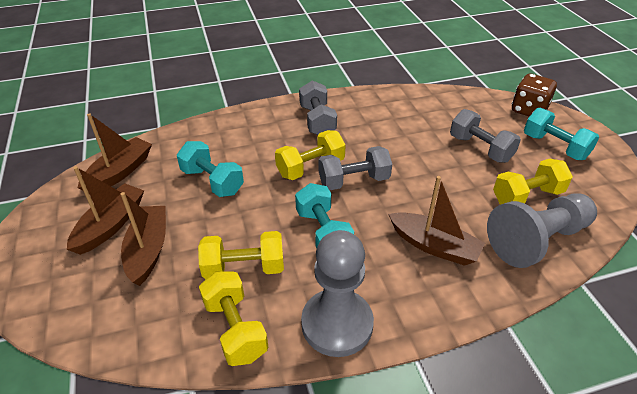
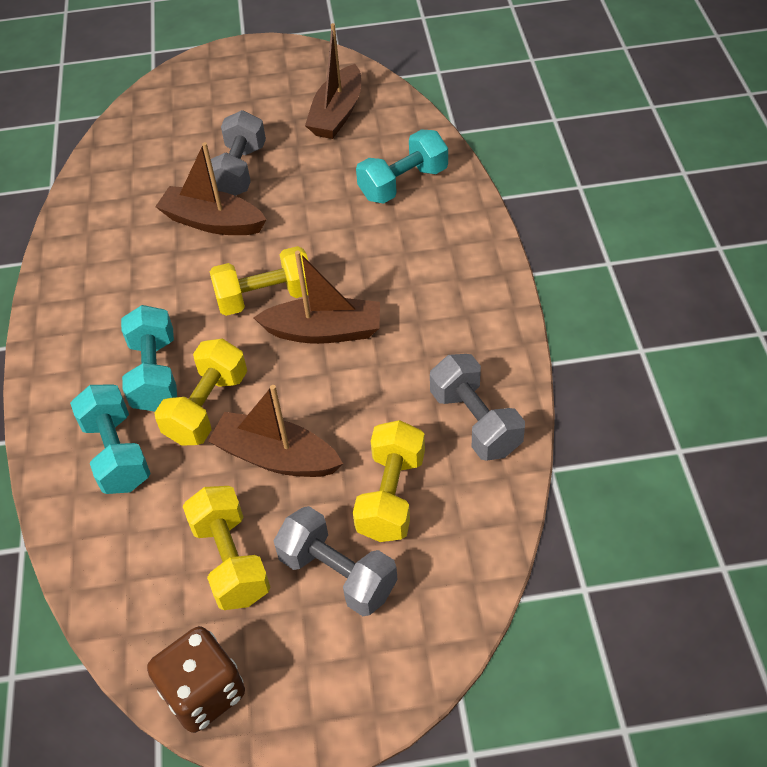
grey pawn: [301,230,374,357] [487,193,597,268] = 2 -> none = 0

